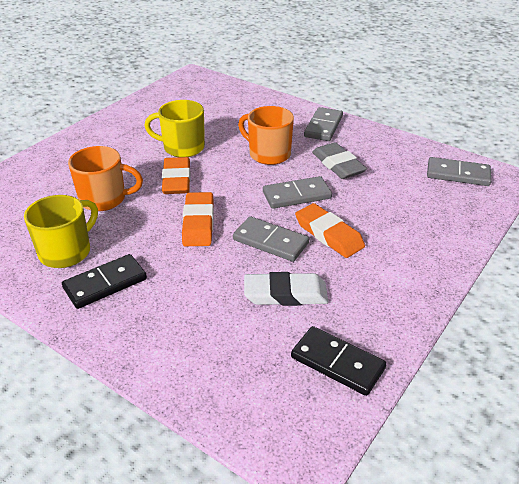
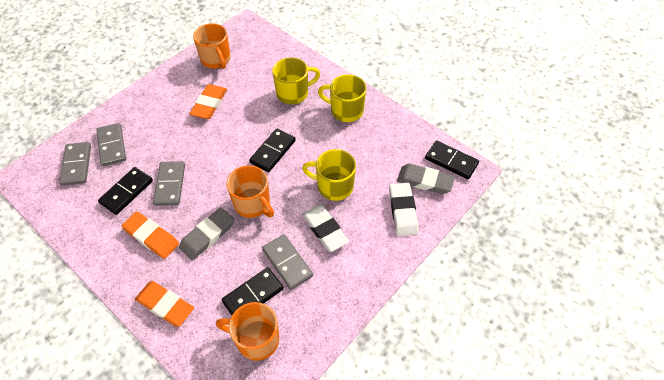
black domino: [62,254,147,309] [291,326,387,396] = 2 -> [98,167,153,215] [221,267,284,315] [249,128,296,172] [425,141,479,179] = 4
grey eraser: [312,142,367,179] = 1 -> [179,207,234,260] [397,164,455,194] = 2
orange mug: [68,146,143,211] [238,106,294,165] = 2 -> [193,24,231,69] [216,302,279,361] [226,165,274,218] = 3
white eraser: [244,272,328,306] = 1 -> [302,205,349,252] [389,183,418,236] = 2
yellow mug: [24,195,98,268] [144,100,205,157] = 2 -> [272,57,320,104] [302,149,356,201] [318,74,366,122] = 3

